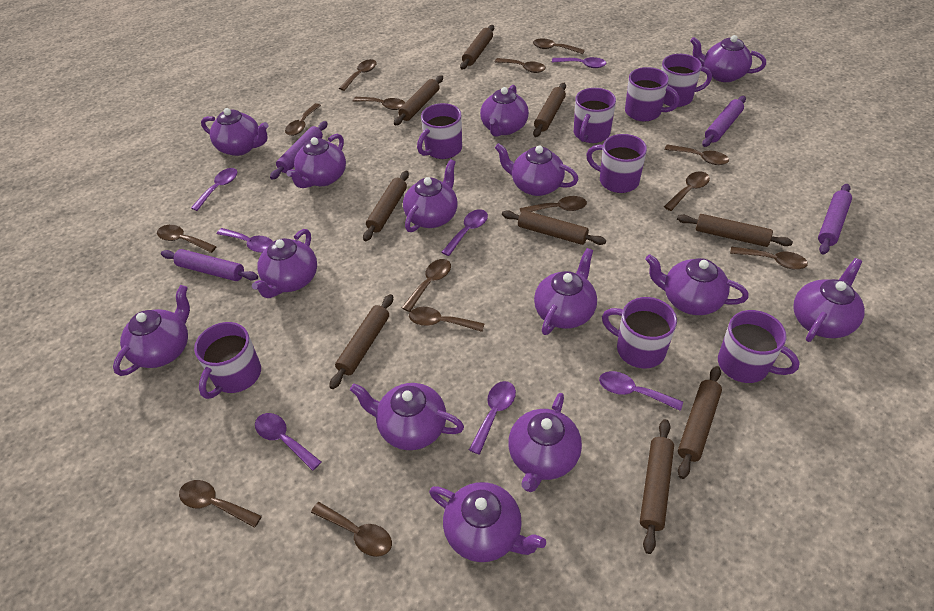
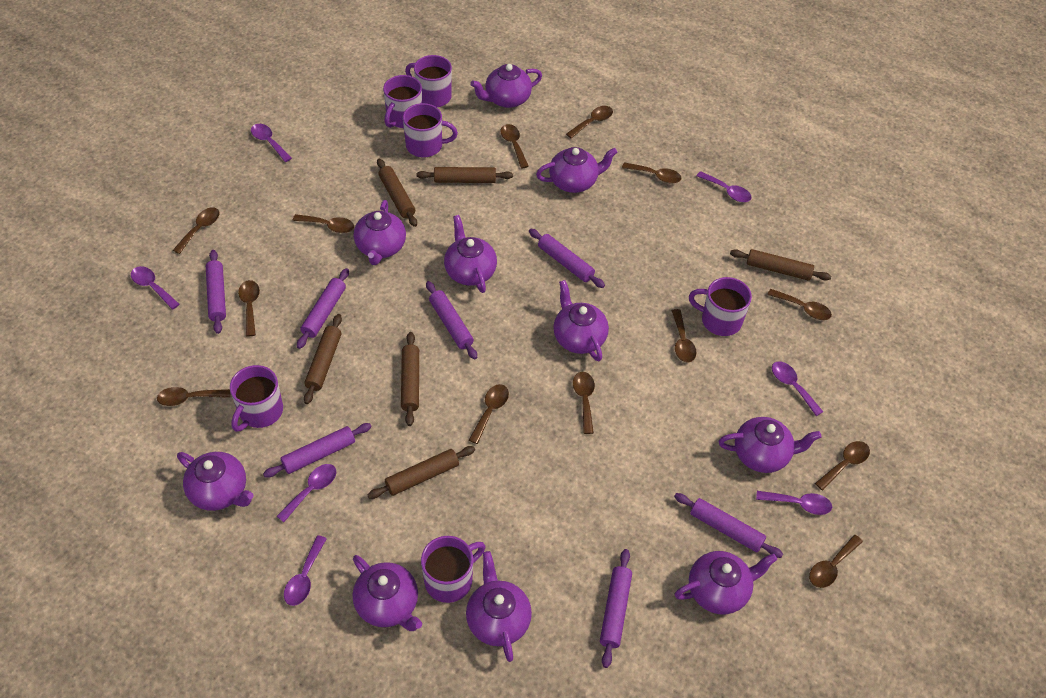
brown rolling pin: [329,294,393,389] [363,171,409,241] [394,75,443,126] [460,25,494,70] [502,210,606,245] [533,83,566,137] [640,419,674,554] [677,214,793,247] [678,366,722,479] = 9 -> [304,314,342,404] [368,446,475,499] [377,158,417,227] [401,332,419,426] [416,167,513,183] [730,249,831,281] = 6
brown spoon: [157,225,217,253] [179,480,262,528] [285,103,321,136] [311,502,392,557] [339,59,376,91] [353,97,405,110] [402,259,451,312] [409,307,485,332] [495,58,546,73] [520,196,587,212] [533,38,585,54] [664,145,729,165] [664,171,710,211] [730,247,808,270] = 14 -> [157,387,231,406] [173,207,220,254] [238,280,260,337] [293,214,354,233] [469,384,509,444] [501,124,529,169] [566,106,613,138] [573,372,595,434] [622,162,681,184] [672,309,697,362] [767,289,832,320] [809,535,863,588] [815,441,870,490] = 13
purple mug: [194,322,261,399] [417,103,462,159] [574,88,616,143] [586,134,647,193] [602,297,677,369] [625,67,680,121] [661,54,712,107] [718,310,800,383] = 8 -> [230,365,283,432] [383,75,422,128] [403,103,458,157] [405,55,452,107] [421,536,485,603] [689,277,752,336] = 6
purple rolling pin: [161,249,258,281] [270,121,328,180] [702,96,746,147] [818,184,852,254] = 4 -> [206,250,226,334] [263,423,372,478] [297,268,349,349] [426,281,477,360] [529,229,605,288] [600,549,632,668] [674,493,783,558] = 7
purple teapot: [113,285,190,376] [201,108,269,156] [252,229,317,298] [286,134,346,188] [350,383,464,450] [403,159,458,232] [429,482,546,562] [480,85,529,137] [495,143,579,196] [508,393,582,492] [534,248,597,335] [645,255,749,315] [690,35,766,82] [793,258,865,342] = 14 -> [177,452,254,511] [353,555,422,631] [354,200,406,265] [444,215,497,293] [466,551,532,662] [470,64,542,108] [536,147,617,193] [553,280,609,361] [674,551,777,615] [719,417,822,473] = 10

